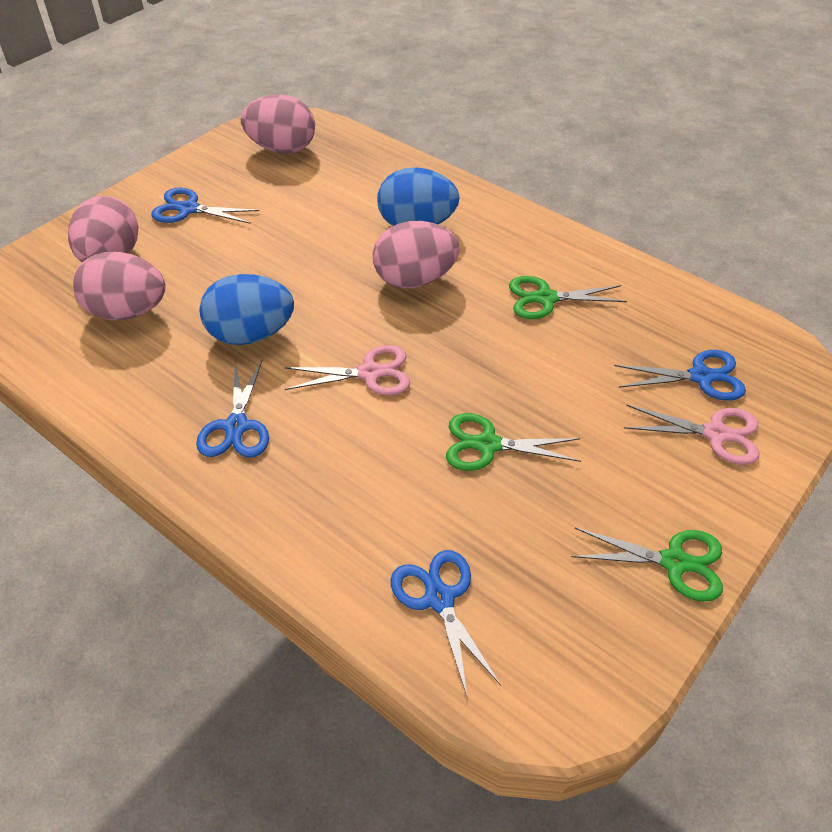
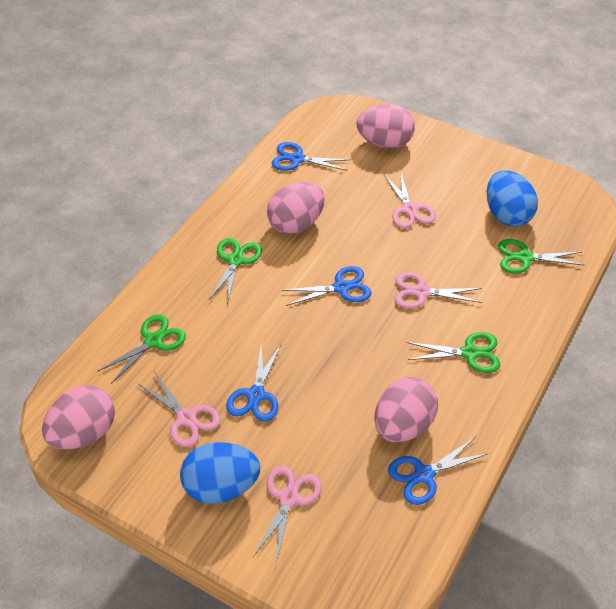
green scissors: [446,413,581,471] [509,276,627,319] [571,528,723,602] = 3 -> [97,314,186,384] [208,238,262,305] [406,332,500,373] [498,239,584,274] = 4
pink scissors: [284,345,410,395] [624,405,759,465] = 2 -> [137,371,221,447] [253,465,322,563] [384,171,436,228] [395,272,483,309] = 4

